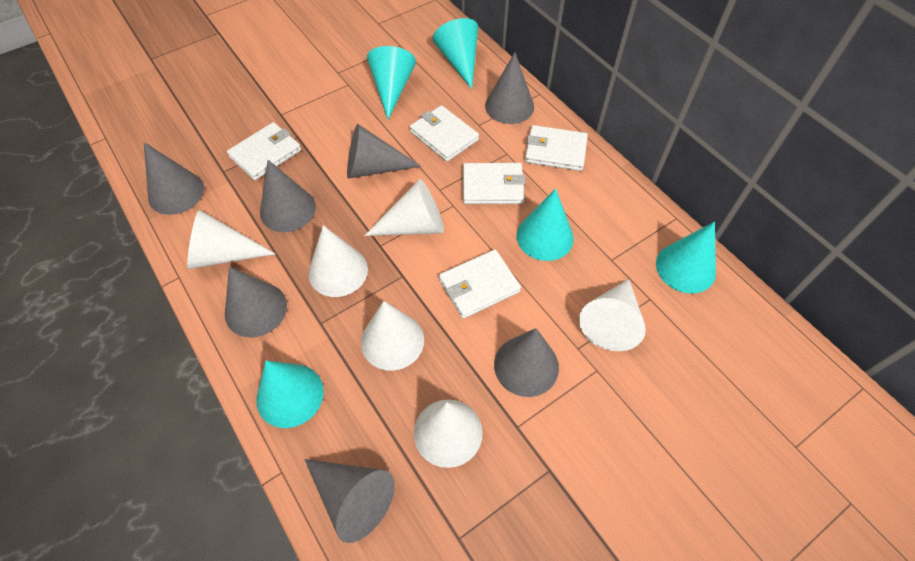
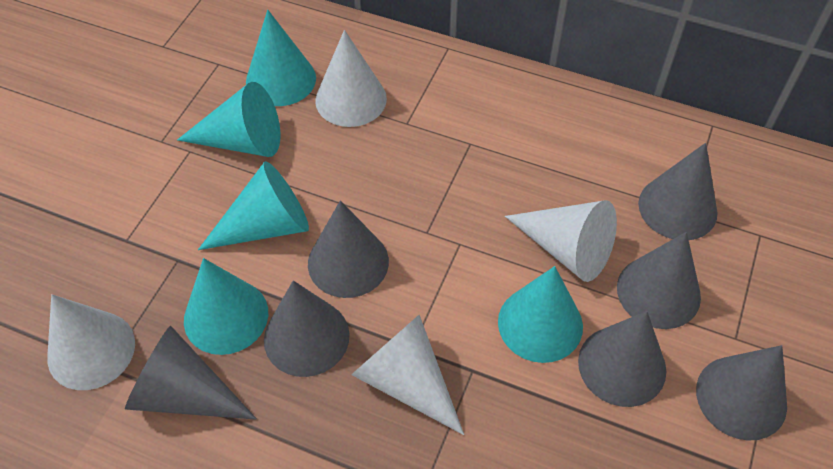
white cone: [187,210,275,269] [308,225,368,297] [361,301,424,371] [364,179,444,236] [414,399,483,468] [579,279,646,351] = 6 -> [47,294,135,390] [315,30,387,127] [351,315,464,435] [505,200,617,282] = 4
white wallet: [227,122,301,180] [410,105,479,162] [439,250,521,319] [463,163,525,204] [525,125,588,171] = 5 -> none = 0

